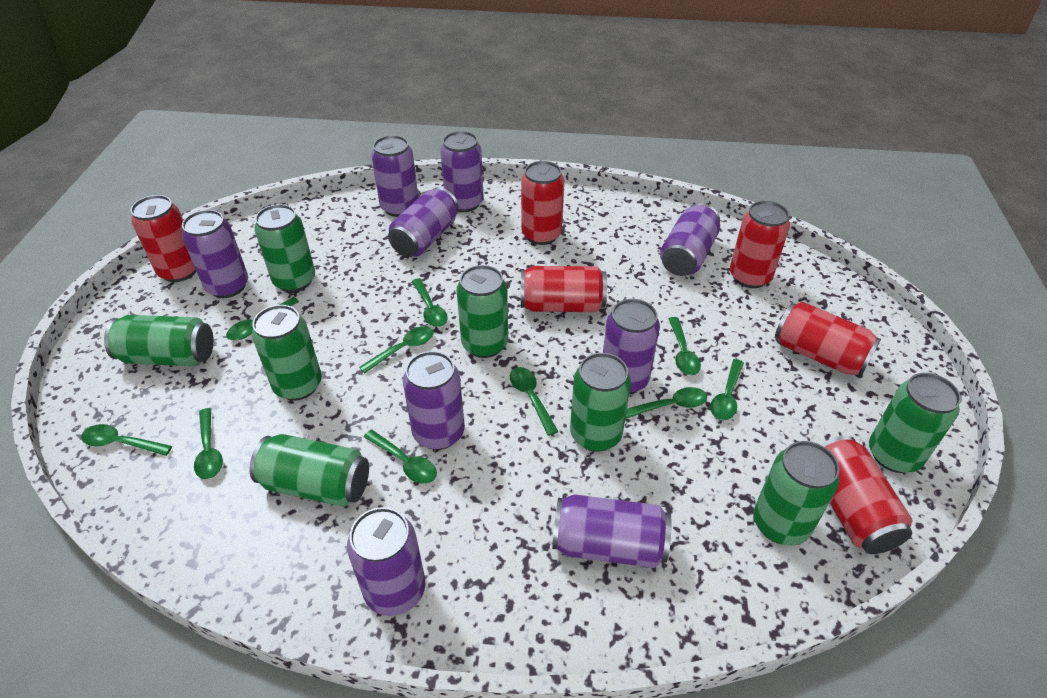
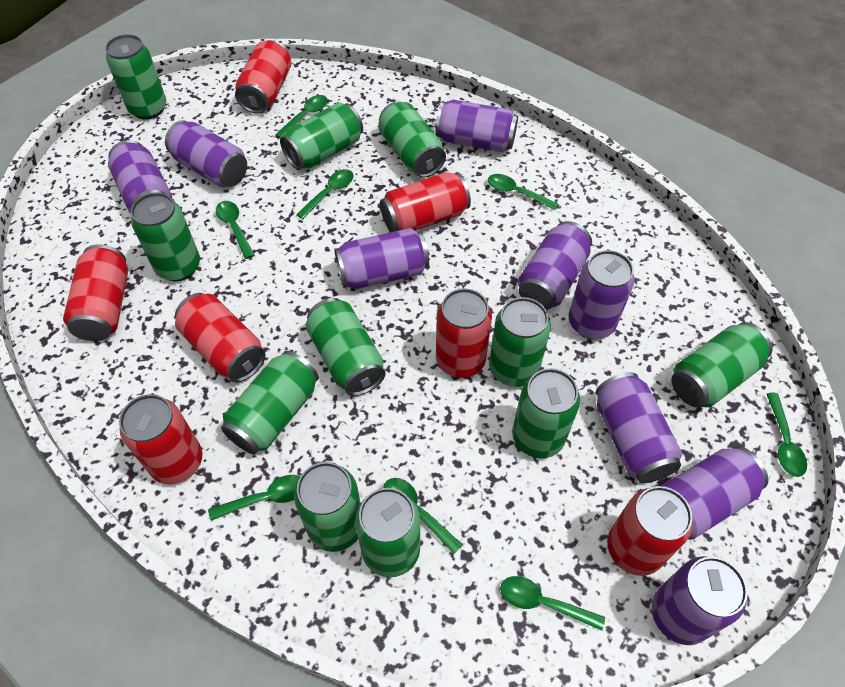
green can: [104,315,214,366] [249,434,369,507] [252,305,322,401] [255,204,315,292] [457,265,508,358] [570,353,631,452] [754,441,840,546] [869,373,961,473] = 8 -> [105,34,166,120] [131,193,200,281] [221,351,319,454] [280,102,363,170] [294,462,361,552] [306,298,386,396] [355,488,420,577] [378,101,446,177] [489,297,551,387] [512,368,580,458] [671,322,772,408] = 11
green spoon: [81,424,172,456] [194,408,223,479] [226,297,299,341] [359,326,434,373] [364,429,437,484] [412,278,448,327] [510,367,559,436] [625,387,707,419] [668,317,701,375] [710,359,744,420] = 10 -> [208,475,300,521] [216,201,254,259] [275,95,328,138] [296,169,354,219] [384,478,462,554] [488,174,558,210] [500,576,605,631] [767,393,807,477] = 8
red can: [130,195,196,282] [521,161,564,245] [521,266,607,312] [730,201,790,288] [775,302,881,377] [821,436,913,554] = 6 -> [63,244,128,341] [119,394,203,484] [175,293,265,382] [235,40,291,113] [380,172,471,232] [436,288,492,378] [607,486,693,576] = 7

